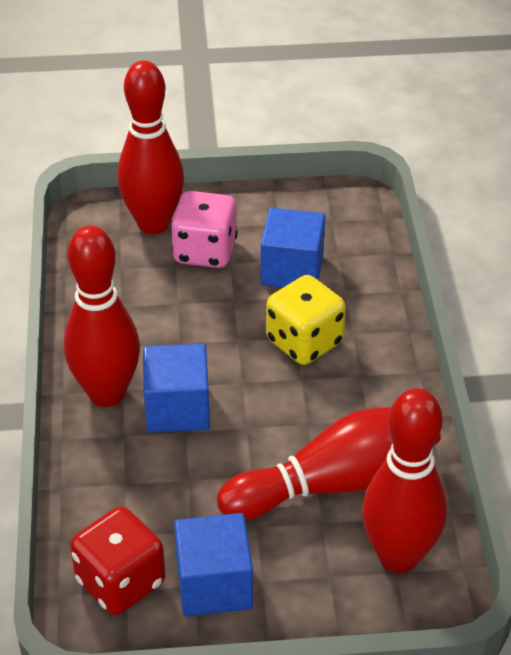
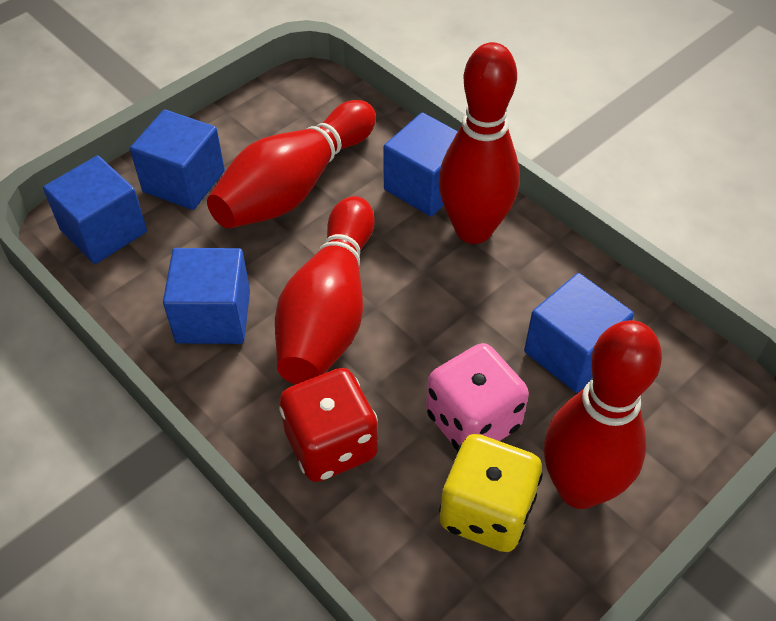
blue cube: [143,344,210,433] [174,513,253,616] [261,208,325,288] = 3 -> [43,155,147,264] [130,109,225,210] [163,248,250,344] [383,113,458,217] [524,273,634,393] = 5

